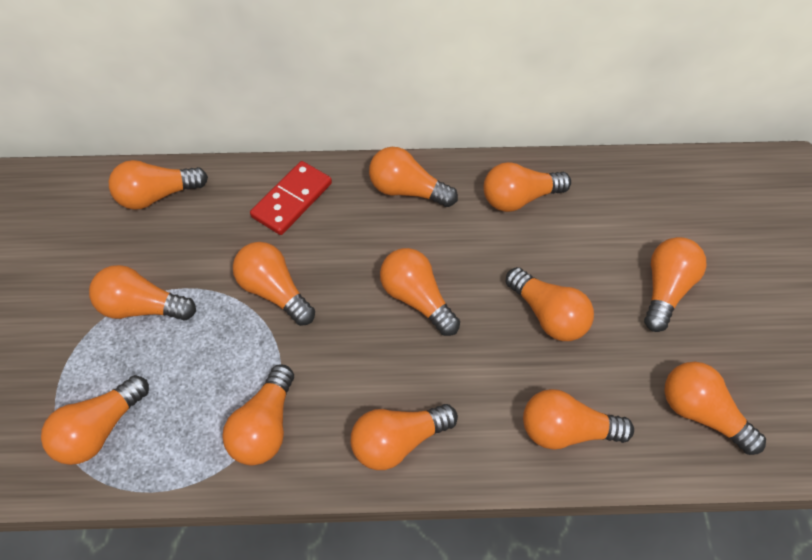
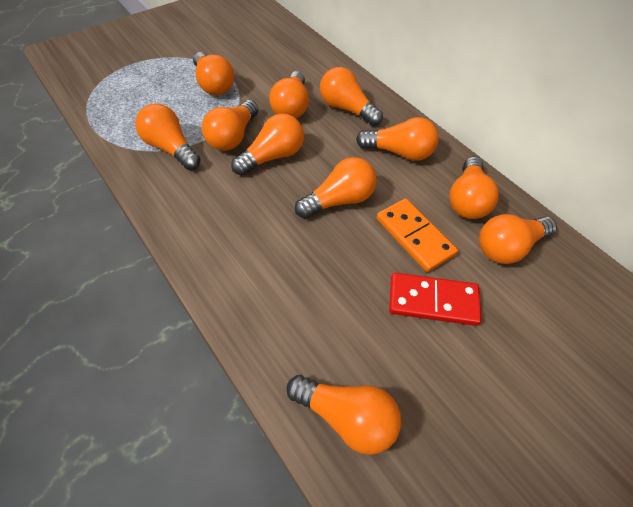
orange domino: none = 0 -> [376,198,458,272] = 1
orange light bulb: [41,375,149,465] [89,265,196,321] [109,160,208,210] [223,365,294,465] [233,242,315,326] [351,404,458,470] [369,147,458,207] [380,248,460,336] [484,162,571,212] [505,267,594,341] [523,389,634,450] [644,237,707,332] [664,362,766,455] = 13 -> [135,104,201,170] [193,52,234,95] [202,100,259,151] [231,113,304,176] [269,71,309,118] [286,375,401,455] [295,157,377,219] [320,67,383,126] [356,117,439,161] [450,157,499,219] [479,214,557,264] = 11

